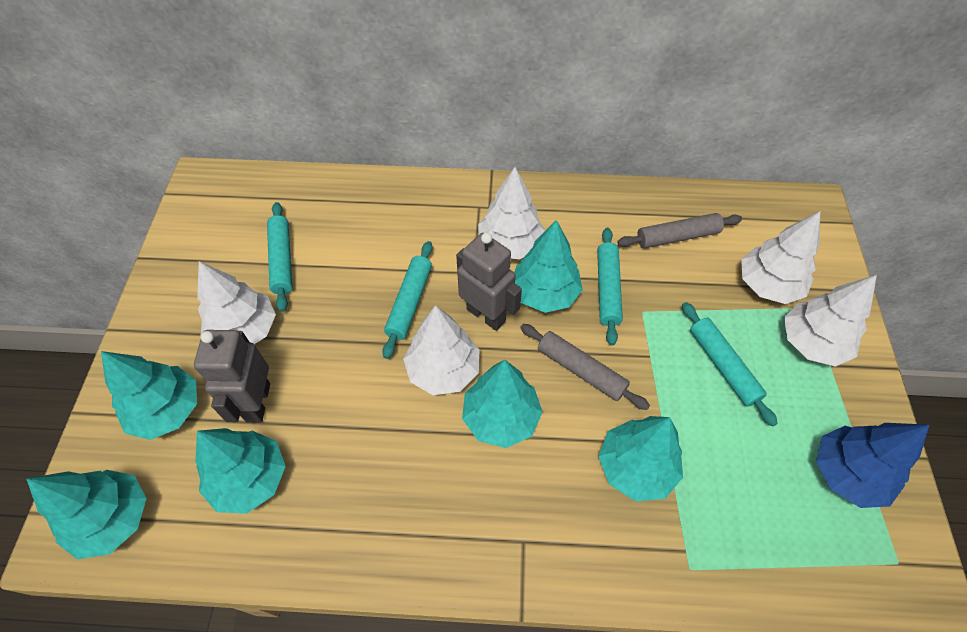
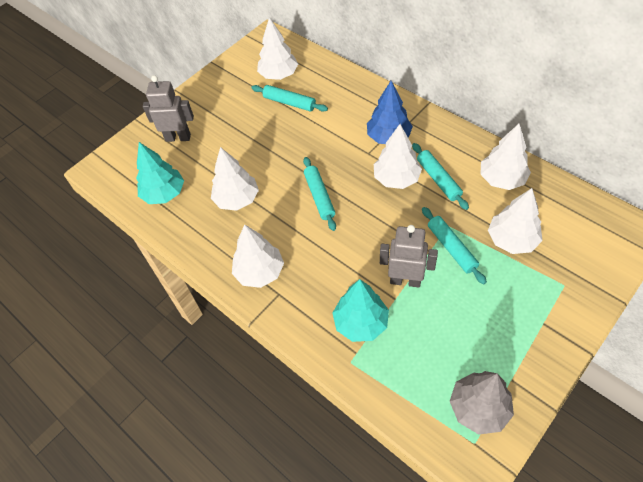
grey rolling pin: [520,324,650,410] [617,213,742,248] = 2 -> none = 0
grey tree: none = 0 -> [450,371,514,434] = 1
turquoise tree: [26,470,147,560] [101,351,197,440] [195,428,286,514] [462,360,543,448] [514,220,583,313] [598,416,683,501] = 6 -> [136,142,184,204] [333,279,389,342] = 2
white tree: [197,261,276,344] [403,305,480,395] [478,167,545,259] [741,211,820,304] [784,275,877,367] = 5 -> [211,147,259,211] [232,224,284,288] [257,18,298,80] [374,124,422,189] [480,124,531,190] [488,188,542,254] = 6

